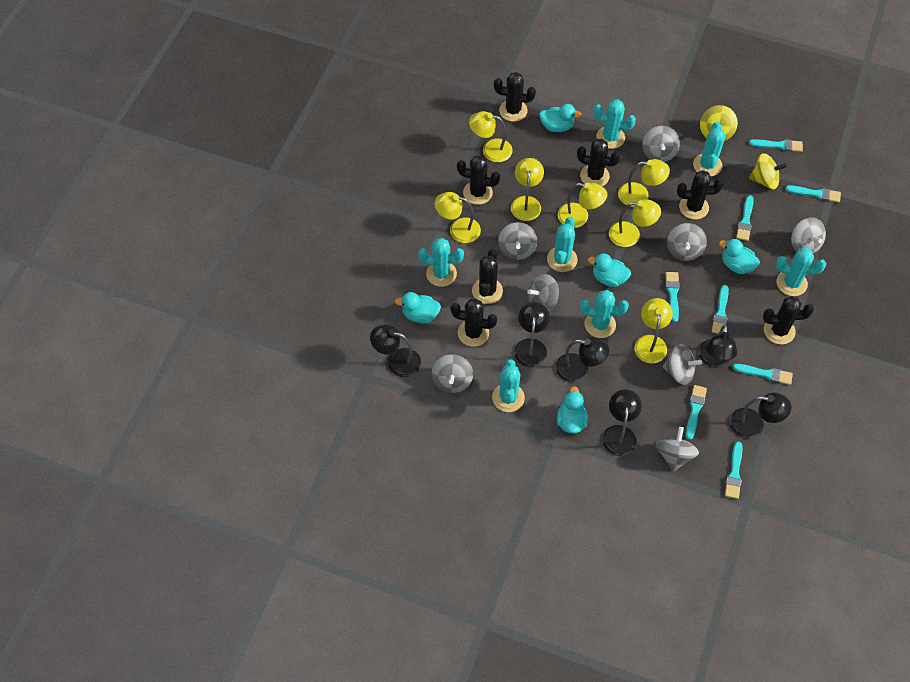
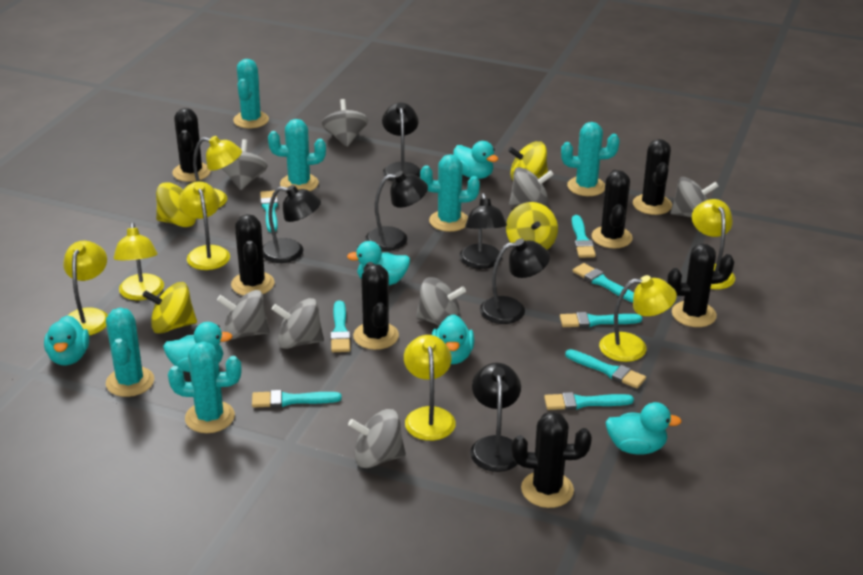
turquoise cactus: [418,238,464,287] [492,359,525,412] [547,217,578,272] [580,290,629,338] [593,99,636,149] [693,122,725,177] [776,248,826,296] = 7 -> [106,308,154,397] [168,342,242,433] [233,59,269,128] [268,119,326,191] [420,154,480,232] [561,122,620,196] = 6
turquoise duck: [395,292,441,323] [539,104,582,132] [557,386,588,434] [588,253,631,287] [719,239,760,274] = 5 -> [44,315,89,366] [163,322,233,372] [347,241,410,285] [432,314,475,364] [453,141,498,179] [605,402,682,454] = 6
yellow spinning top: [700,105,738,141] [749,153,788,189] = 2 -> [142,282,197,334] [156,182,196,227] [506,202,558,250] [508,141,548,181] = 4

